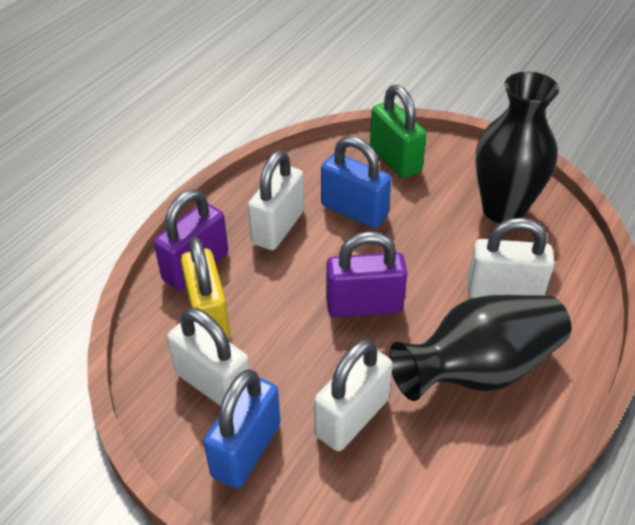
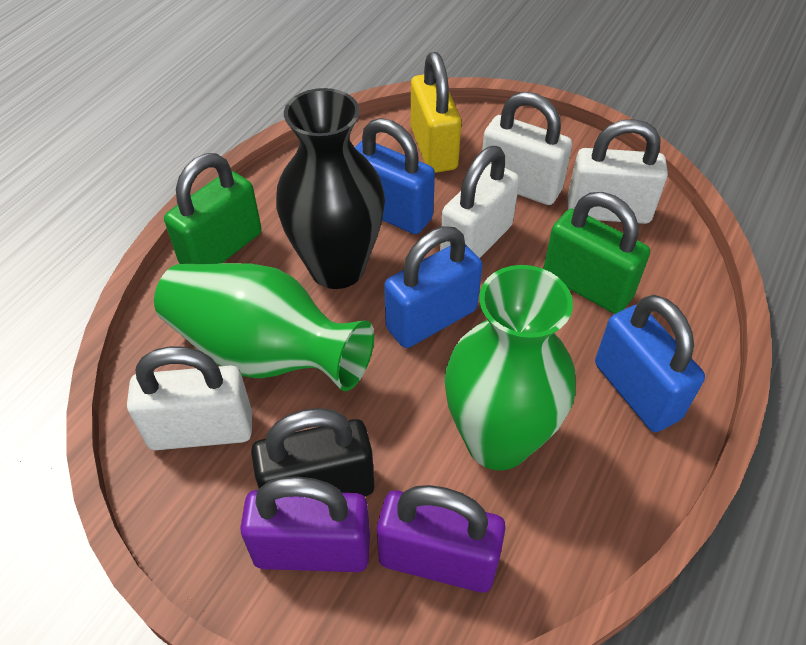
black padlock: none = 0 -> [251,408,374,497] = 1
black vase: [389,295,571,401] [476,71,559,223] = 2 -> [276,88,385,289] = 1
blue padlock: [203,369,281,489] [321,136,391,228] = 2 -> [355,118,435,234] [384,226,483,348] [595,295,705,432] = 3
green padlock: [370,84,427,178] = 1 -> [164,153,262,264] [543,192,650,314] = 2
green vase: none = 0 -> [154,263,374,391] [444,265,575,471] = 2

